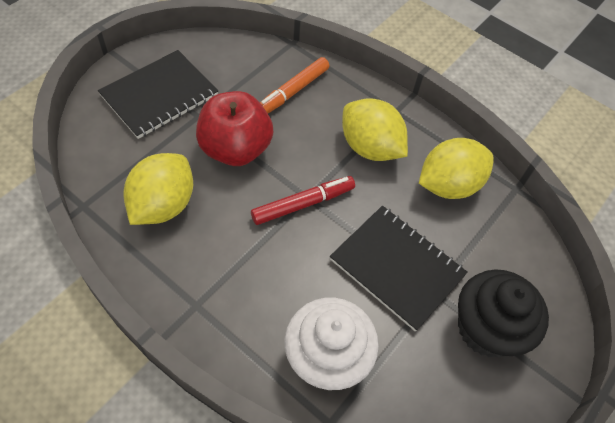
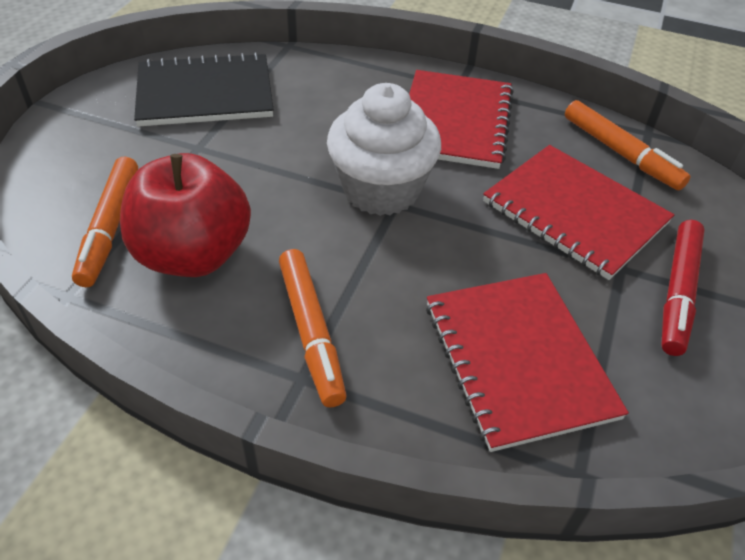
black cupcake: [458,269,549,357] = 1 -> none = 0
black notebook: [98,50,218,139] [330,206,468,331] = 2 -> [134,52,274,126] = 1
orange marker: [260,57,329,113] = 1 -> [72,156,138,287] [279,249,347,408] [565,100,690,190] = 3
red notebook: none = 0 -> [409,70,514,169] [426,273,629,452] [483,145,674,280] = 3
yellow lemon: [124,153,193,225] [342,98,408,161] [419,138,494,199] = 3 -> none = 0

